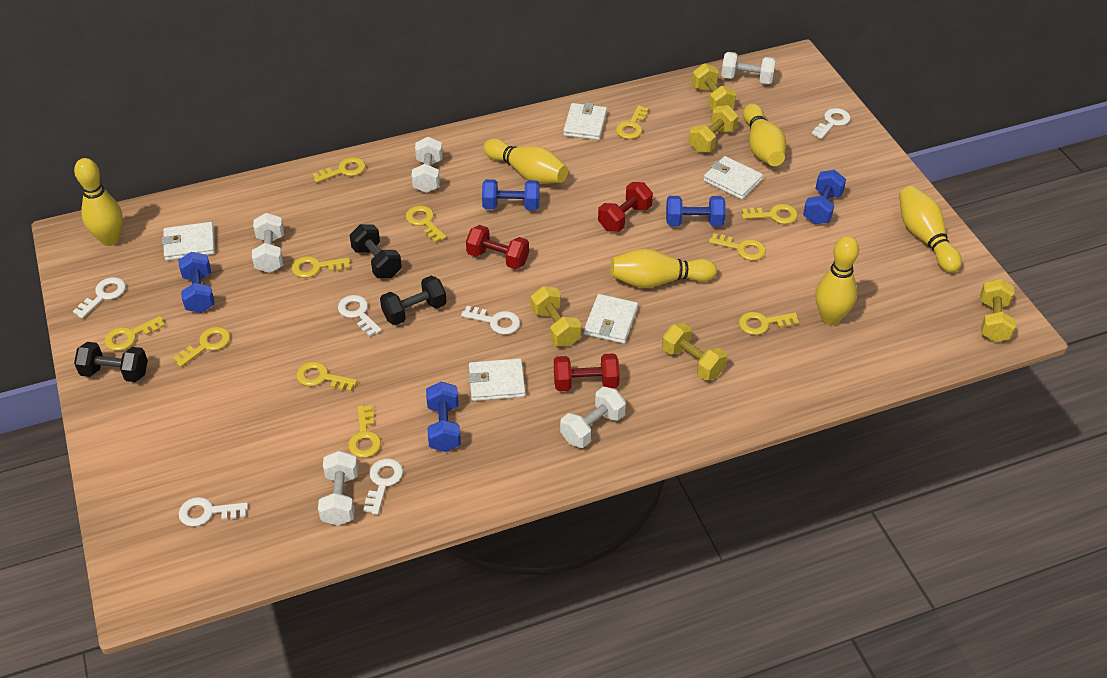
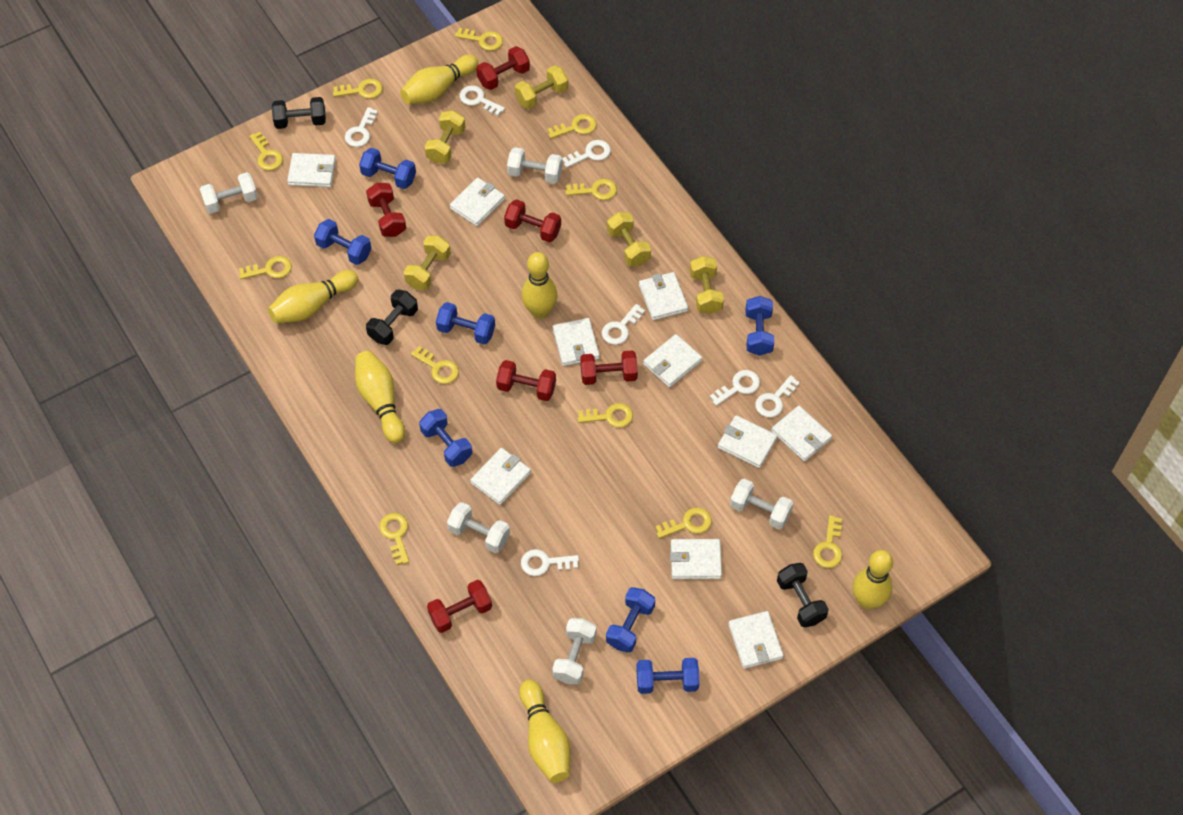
blue dumbbell: [178,252,215,313] [426,382,461,452] [482,179,540,210] [666,196,726,226] [803,170,846,224] = 5 -> [314,219,372,265] [359,148,416,189] [419,409,472,467] [436,302,495,345] [606,587,655,653] [636,658,699,694] [746,296,774,356] = 7
red dumbbell: [466,225,529,269] [554,353,620,391] [598,182,653,232] = 3 -> [366,183,406,237] [427,580,492,633] [476,46,530,90] [496,360,556,401] [504,199,561,242] [580,350,638,385] = 6
white key: [73,277,126,319] [179,497,248,527] [338,295,382,337] [363,459,403,515] [461,306,520,335] [812,108,851,139] = 6 -> [345,107,378,147] [459,85,505,116] [521,549,579,576] [562,140,611,168] [602,304,645,345] [710,370,760,406] [755,375,800,417] = 7
white wallet: [162,222,215,261] [468,358,526,401] [563,102,607,140] [584,294,638,344] [704,156,763,199] = 5 -> [287,153,336,187] [450,178,505,226] [470,448,531,505] [553,318,600,366] [639,272,688,320] [643,334,702,387] [670,539,722,579] [718,415,777,468] [728,611,784,669] [771,406,832,461] = 10

